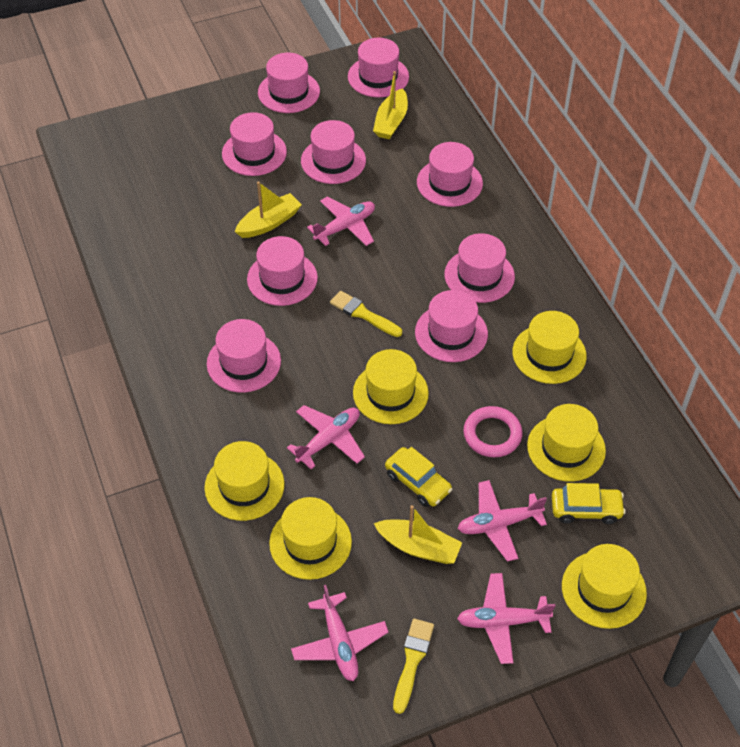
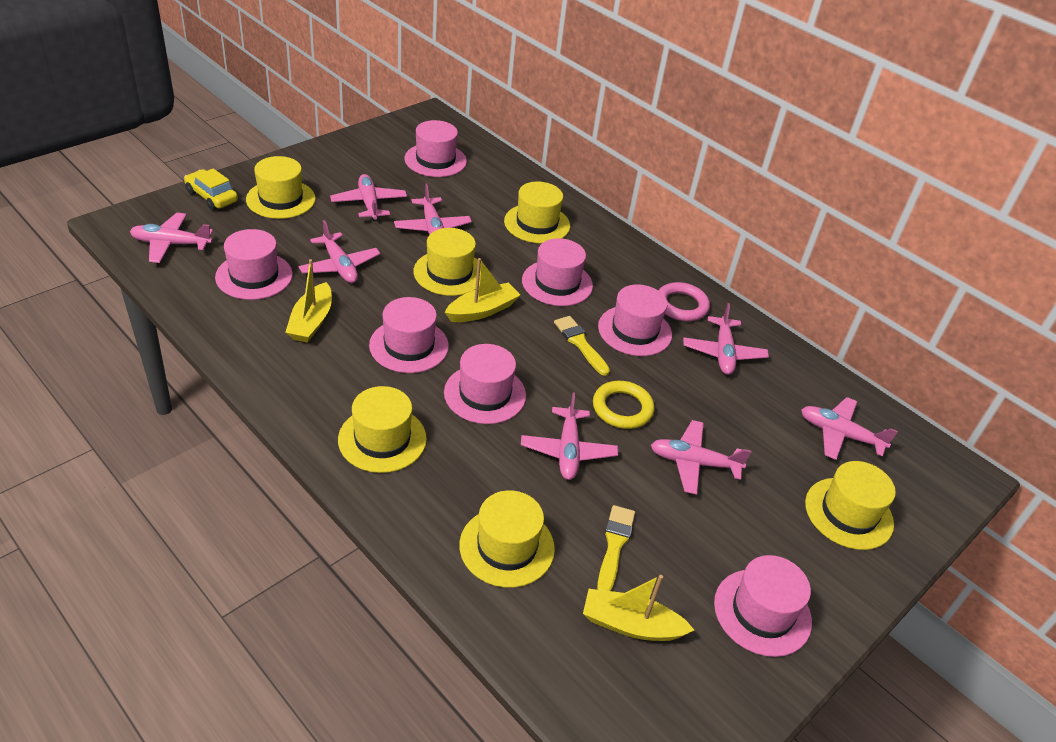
pink hat: [207,319,281,393] [222,112,287,176] [247,236,318,306] [258,53,320,113] [301,120,366,184] [348,38,409,97] [415,290,488,362] [417,142,483,207] [444,233,515,303] = 9 -> [215,229,293,300] [369,297,449,373] [404,120,467,177] [444,344,526,424] [522,238,593,306] [598,284,672,356] [714,555,812,657] = 7
pink plane: [287,405,365,469] [291,585,388,681] [307,196,375,246] [457,480,547,562] [457,573,555,664] = 5 -> [130,213,213,263] [299,220,380,283] [330,174,407,221] [394,183,472,235] [521,393,618,480] [651,420,751,495] [683,303,769,375] [801,397,898,460] = 8
yellow car: [385,447,453,507] [552,483,626,524] = 2 -> [184,169,238,210] = 1
yellow ring: none = 0 -> [593,381,655,429] = 1

